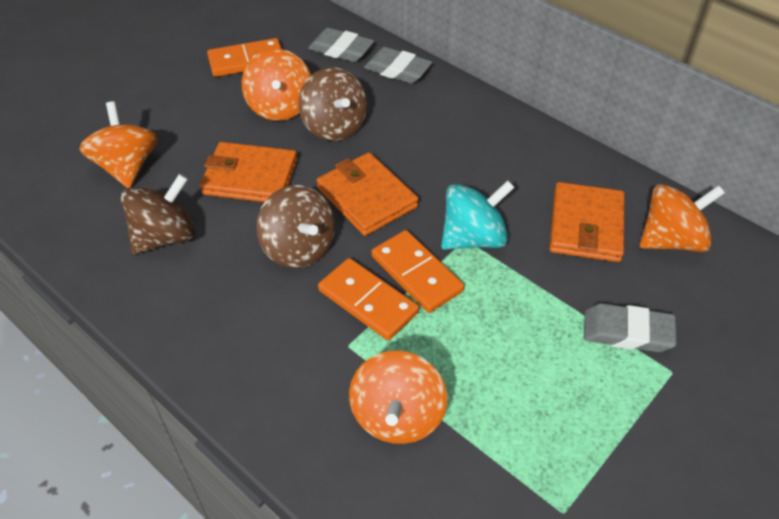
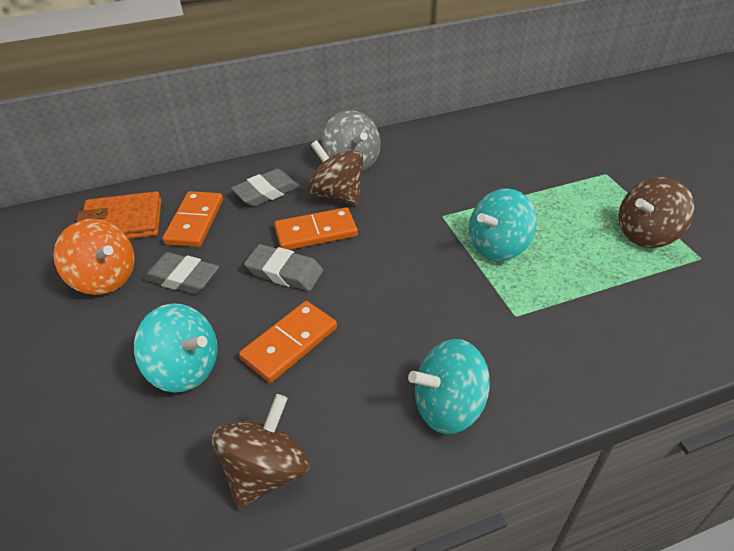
grey spinning top: none = 0 -> [322,110,381,172] = 1
orange spinning top: [79,101,158,188] [242,49,311,121] [349,351,447,444] [640,184,725,252] = 4 -> [53,219,135,295] = 1
orange wallet: [200,142,297,202] [316,152,419,236] [549,182,625,262] = 3 -> [77,191,161,239] = 1
turquoise spinning top: [441,180,515,250] = 1 -> [134,303,217,393] [408,339,490,434] [469,188,537,261] = 3

